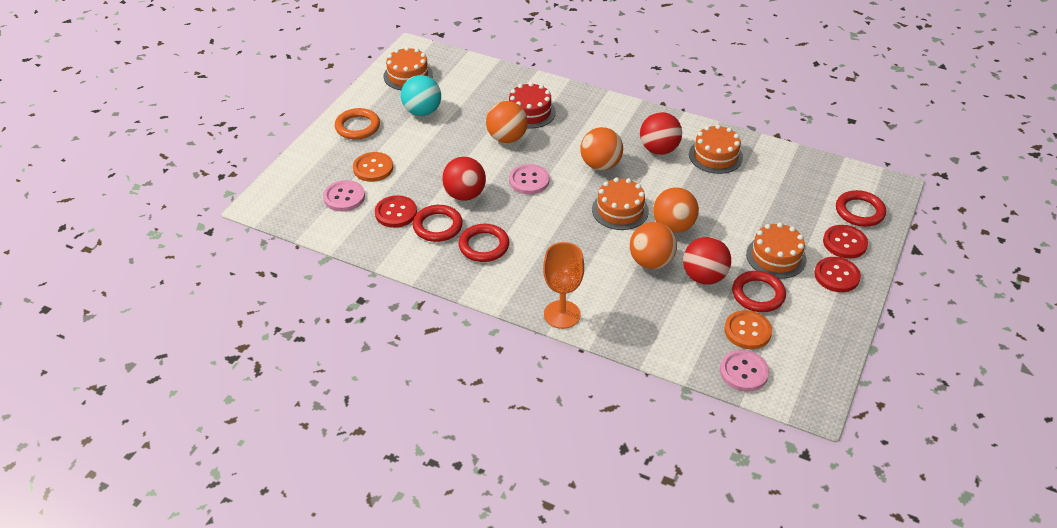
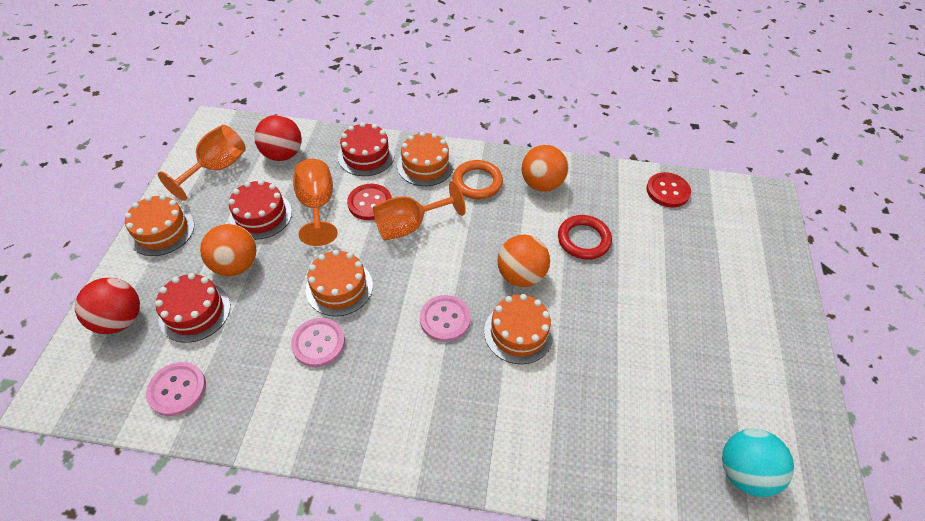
orange ball: [486,101,528,143] [580,127,623,170] [630,222,677,269] [653,187,699,233] = 4 -> [200,224,257,276] [497,234,550,287] [522,145,568,192] = 3
orange button: [353,152,393,182] [724,310,772,349] = 2 -> none = 0
orange goblet: [543,242,584,329] = 1 -> [158,125,246,201] [293,159,338,246] [373,181,466,240] = 3
red ball: [442,157,486,201] [640,112,682,155] [683,237,731,285] = 3 -> [75,278,140,334] [254,115,302,161] = 2
red button: [375,195,417,228] [814,257,861,292] [823,225,868,259] = 3 -> [347,184,392,220] [646,172,691,207] = 2
red cake: [509,82,556,129] = 1 -> [155,273,230,343] [228,180,292,240] [338,122,394,176] = 3
red ring: [413,205,463,242] [458,224,509,262] [732,271,786,312] [836,190,886,227] = 4 -> [558,215,612,260] = 1

